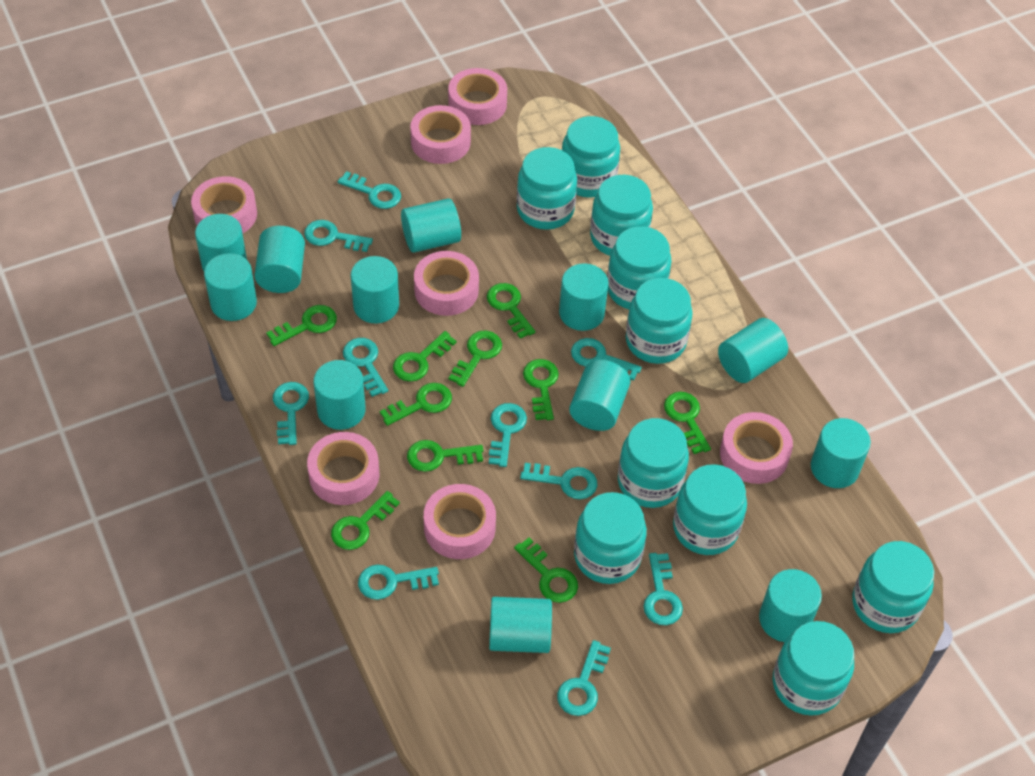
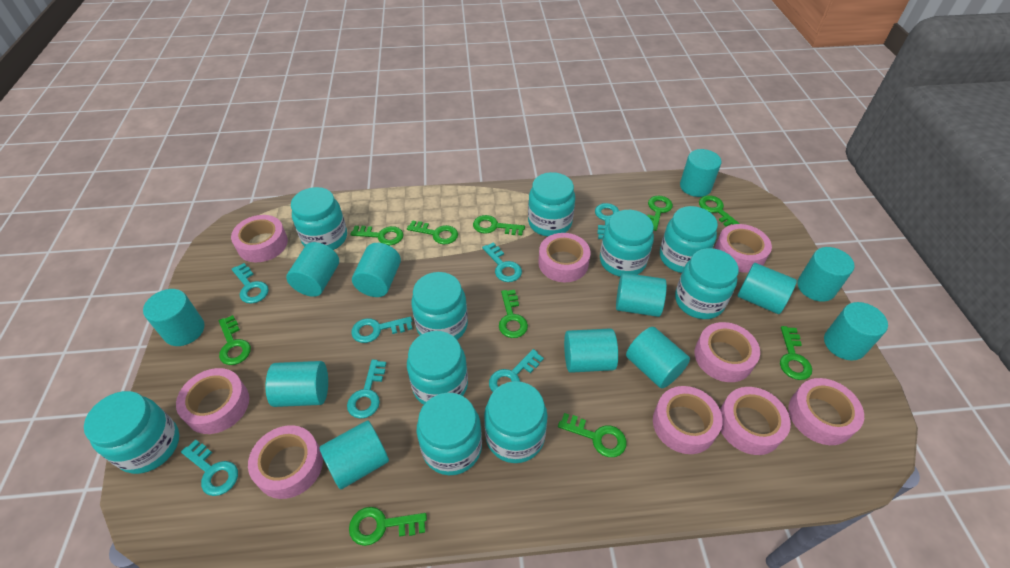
pink tape: [191,176,257,233] [307,432,379,505] [410,105,471,164] [414,251,479,316] [424,484,496,559] [448,68,507,125] [720,412,793,484] = 7 -> [176,368,249,434] [231,215,288,262] [248,425,323,499] [538,233,591,282] [653,386,723,454] [695,322,760,382] [715,224,772,273] [720,387,791,455] [788,378,864,445] = 9
turquoise key: [273,382,309,445] [304,220,373,252] [338,171,401,209] [343,338,388,397] [358,564,439,600] [489,403,527,467] [520,463,598,499] [557,640,611,716] [571,338,642,381] [643,553,683,625] = 10 -> [181,439,238,496] [232,263,269,304] [347,359,386,419] [351,316,412,343] [482,242,522,282] [489,349,544,392] [595,203,619,239] = 7

